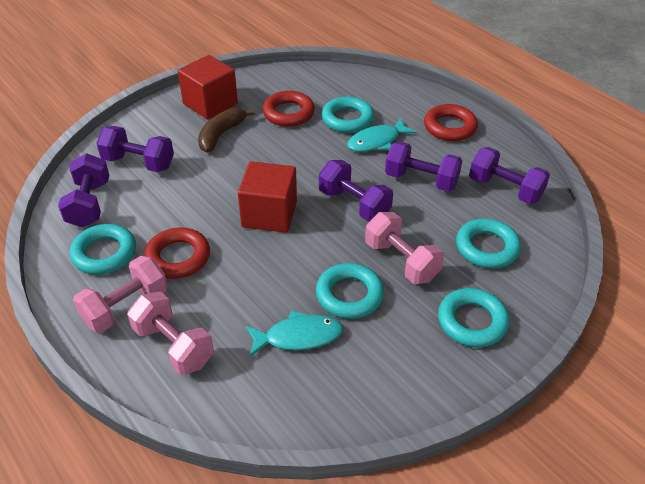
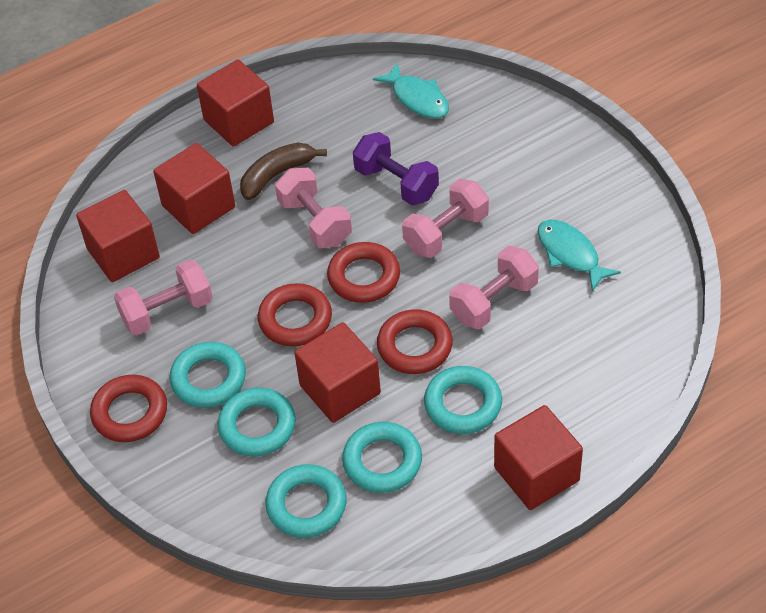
pink dumbbell: [73,256,168,333] [127,291,214,375] [365,212,444,284] = 3 -> [114,260,213,335] [275,168,352,248] [402,179,489,258] [449,246,539,329] = 4
purple dumbbell: [58,153,109,227] [96,126,174,172] [319,160,393,222] [385,141,463,192] [469,147,550,204] = 5 -> [353,132,439,206] = 1
red cube: [178,55,238,120] [238,161,297,233] = 2 -> [76,190,160,282] [153,143,235,234] [197,60,274,147] [294,322,381,423] [494,405,583,510] = 5
red ring: [144,227,210,279] [262,91,315,127] [424,104,478,141] = 3 -> [90,375,167,442] [258,283,332,346] [327,242,400,303] [377,309,453,374] = 4

